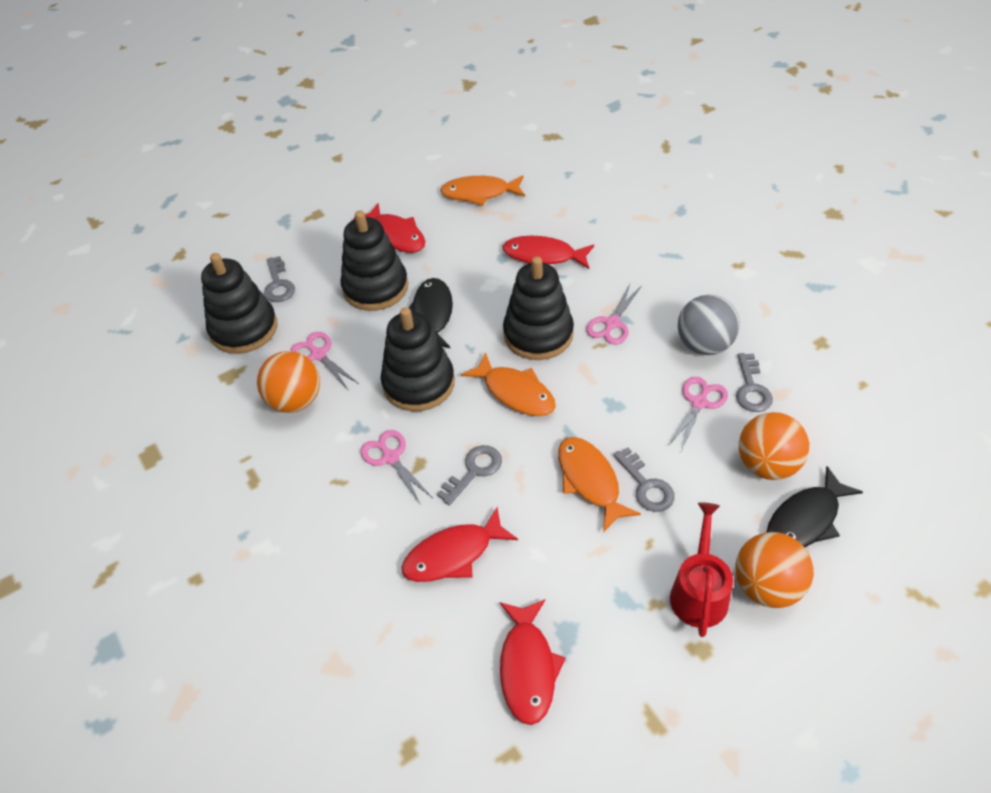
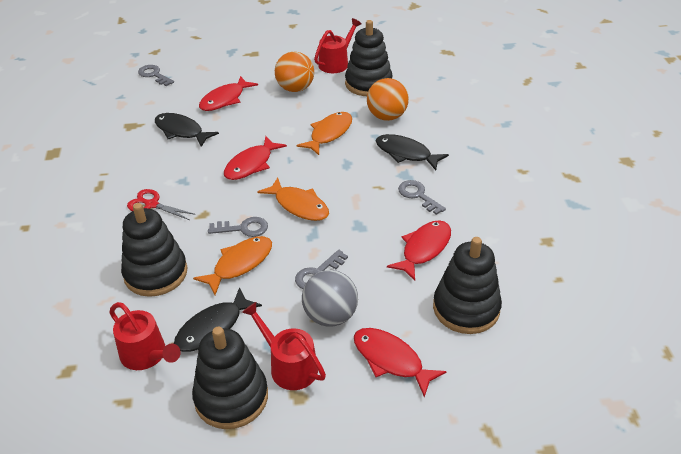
black fish: [408,278,453,348] [767,466,863,547] = 2 -> [155,113,219,147] [174,287,262,352] [376,134,449,170] = 3
orange ball: [257,351,320,413] [735,532,814,608] [739,412,809,480] = 3 -> [275,52,314,92] [367,78,409,121] = 2
pink scissors: [291,332,359,389] [361,430,433,505] [586,284,642,345] [668,377,728,451] = 4 -> none = 0
red scissors: none = 0 -> [127,189,196,220] = 1
red watering can: [670,502,733,637] = 1 -> [109,302,181,370] [242,302,326,390] [314,18,362,73] = 3

